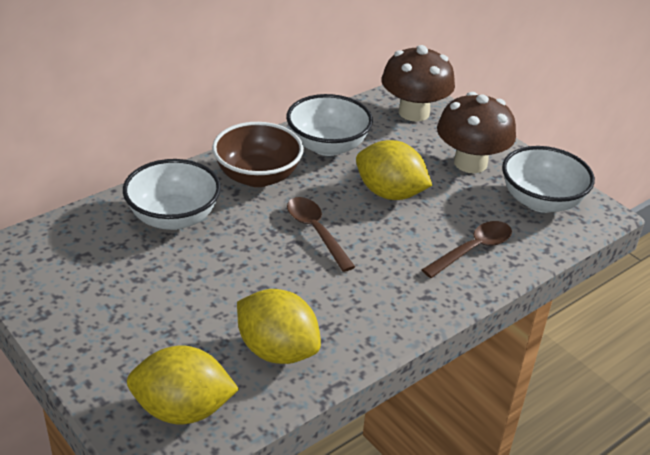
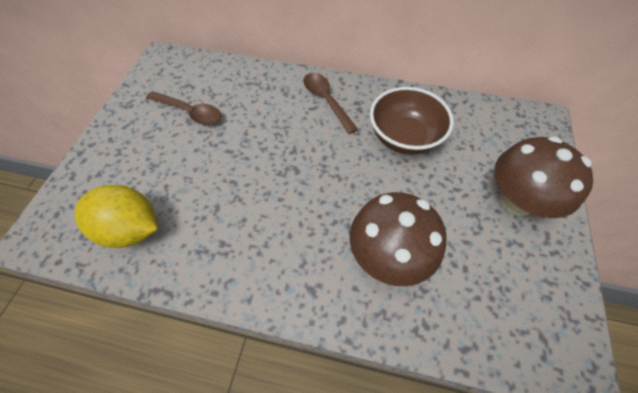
white bowl: [123,159,221,230] [286,94,373,156] [502,146,595,213] = 3 -> none = 0
yellow lemon: [127,346,239,424] [237,289,321,364] [356,140,432,200] = 3 -> [75,185,158,248] = 1

